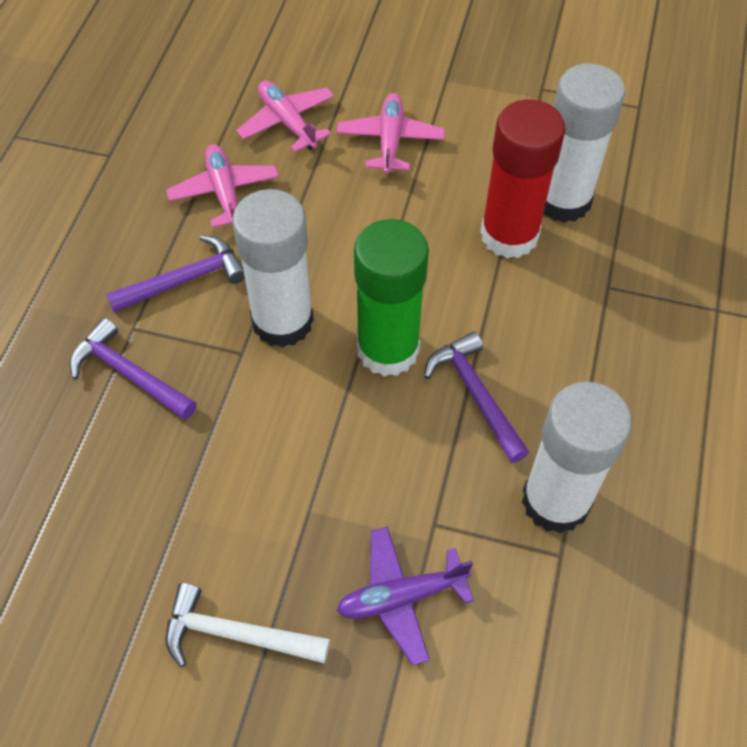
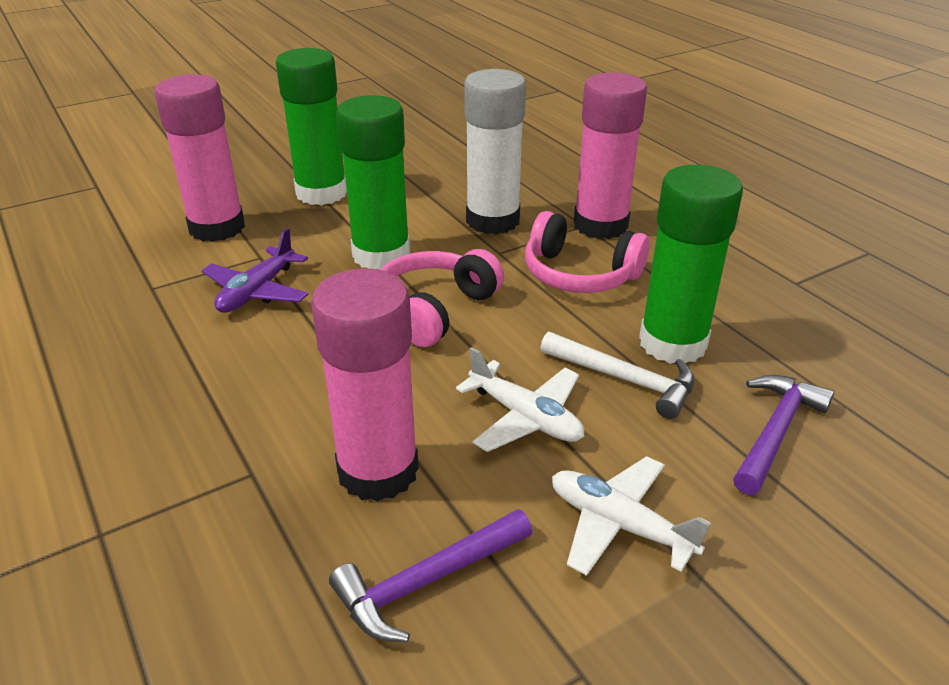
green glue stick: [354,219,429,377] = 1 -> [276,48,347,205] [336,95,410,270] [639,165,743,364] = 3
pink glue stick: none = 0 -> [154,74,245,242] [311,269,419,502] [574,72,647,239] = 3
pink headphones: none = 0 -> [380,249,504,347] [525,211,650,293] = 2
pink plane: [166,144,279,227] [236,80,334,152] [337,93,445,174] = 3 -> none = 0
purple hammer: [70,318,197,420] [106,235,245,313] [424,332,529,463] = 3 -> [329,509,532,642] [733,375,834,495] = 2
red glue stick: [480,99,566,259] = 1 -> none = 0
white glue stick: [232,189,314,348] [522,382,632,534] [543,63,625,223] = 3 -> [464,69,526,234] = 1
white plane: none = 0 -> [456,347,584,452] [552,456,711,576] = 2

